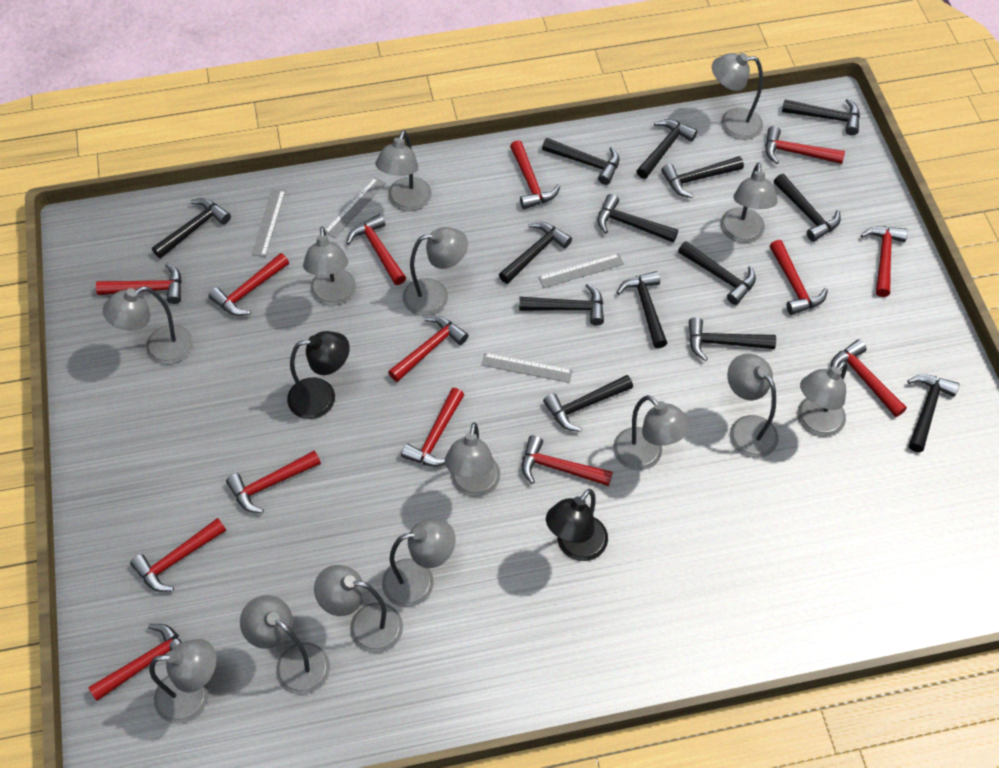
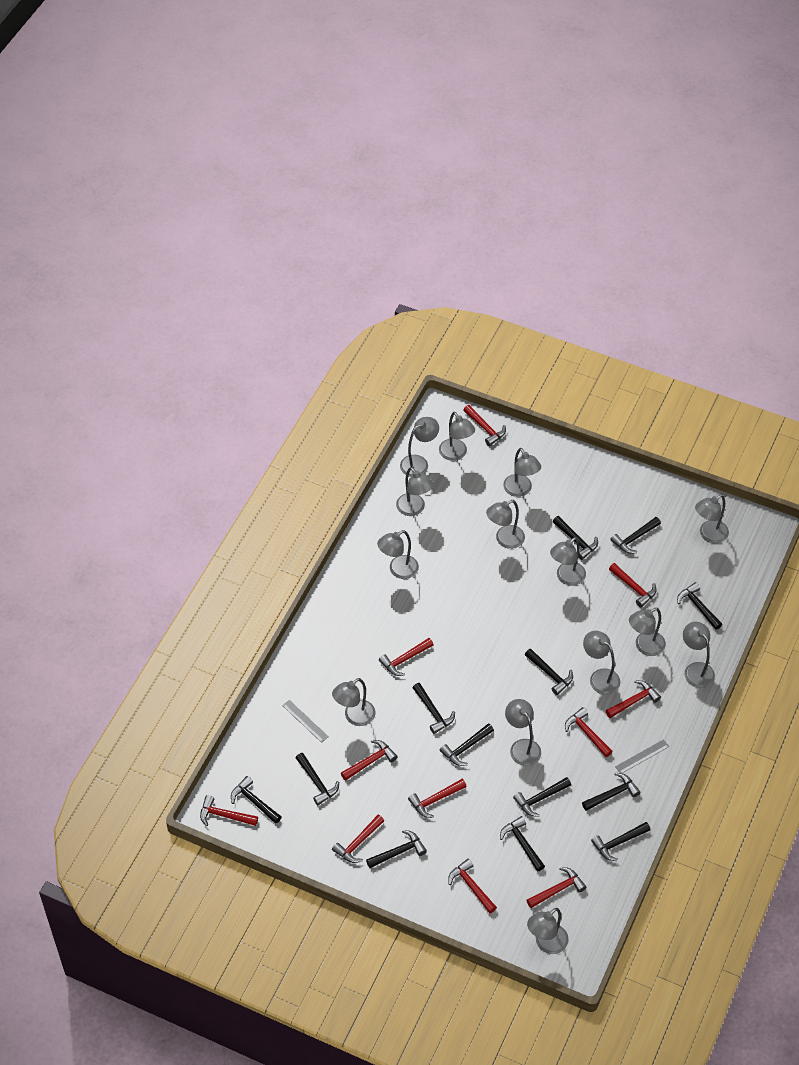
black hammer: [152,198,231,259] [499,222,572,284] [519,283,604,325] [542,138,619,185] [543,375,633,432] [598,194,678,243] [617,271,667,348] [637,119,698,179] [661,156,744,198] [678,241,756,305] [689,317,776,361] [774,174,841,242] [782,98,860,135] [908,374,959,452] = 14 -> [231,776,282,824] [296,753,339,805] [366,830,427,868] [413,683,455,734] [440,723,494,766] [500,816,545,871] [513,777,571,817] [525,649,573,695] [553,516,598,560] [582,773,641,811] [591,822,650,861] [610,517,661,554] [677,582,722,630] = 13
black lamp: [287,331,350,419] [546,489,608,561] = 2 -> none = 0
grey ruler: [252,188,286,257] [325,177,386,238] [481,353,573,383] [538,253,624,288] = 4 -> [282,700,329,743] [615,739,669,773] = 2
red hammer: [88,624,182,701] [96,263,182,304] [130,518,226,592] [209,253,289,316] [226,451,321,513] [347,214,406,285] [388,316,468,382] [401,388,464,467] [510,140,561,209] [522,435,613,486] [765,126,845,164] [770,240,828,315] [831,339,907,417] [861,226,908,297] = 14 -> [200,795,258,826] [332,815,384,863] [341,740,398,781] [379,638,434,676] [408,779,467,818] [448,859,497,913] [463,405,506,446] [527,867,586,908] [565,707,612,757] [606,680,661,718] [609,563,657,607] = 11

